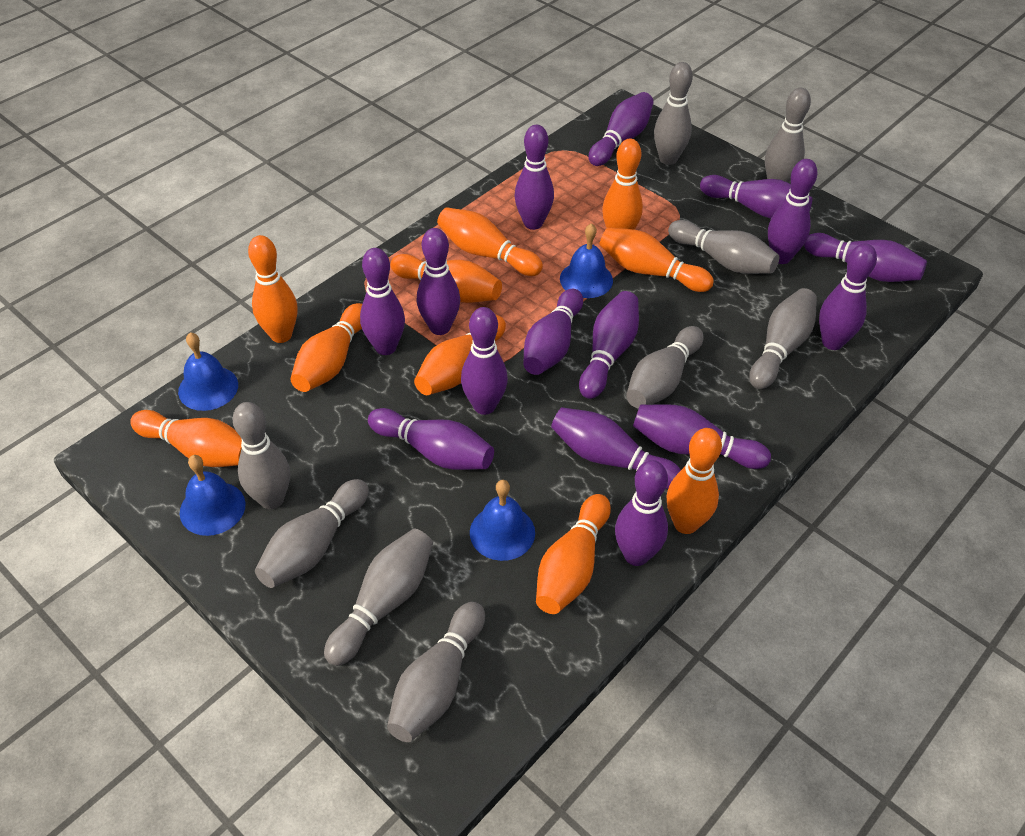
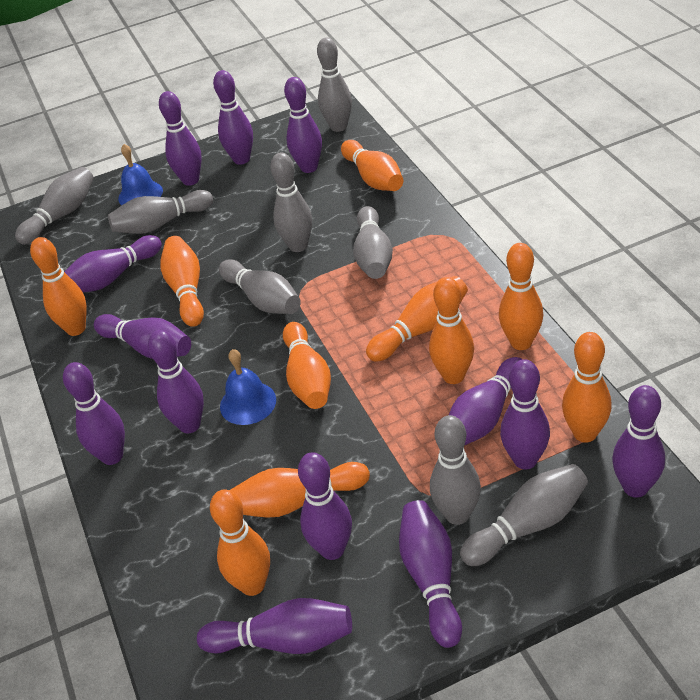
blue bell: [178,332,238,411] [180,455,246,536] [470,480,535,561] [560,223,613,298] = 4 -> [118,144,163,205] [220,349,276,425] = 2
grey bowling pin: [233,402,290,509] [255,479,369,588] [324,529,433,666] [387,602,485,742] [626,326,703,408] [654,62,693,165] [668,220,779,274] [749,288,817,389] [765,88,811,183] = 9 -> [15,167,94,245] [108,190,213,234] [219,259,301,314] [270,153,312,252] [317,37,352,132] [353,206,393,279] [430,415,481,525] [460,464,588,566] = 8
purple bowling pin: [360,248,405,355] [368,408,494,470] [417,228,460,335] [461,307,508,415] [515,125,554,230] [523,289,583,375] [551,407,681,489] [579,291,639,399] [589,92,654,166] [615,460,668,566] [633,404,771,469] [700,175,812,218] [768,159,818,264] [804,233,927,282] [819,243,877,350] = 15 -> [63,362,125,465] [64,235,162,292] [94,314,191,359] [148,330,204,433] [159,91,202,186] [197,598,352,654] [213,70,253,165] [284,77,322,173] [298,452,352,560] [399,500,462,648] [449,357,523,446] [500,359,550,469] [612,385,665,498] = 13

